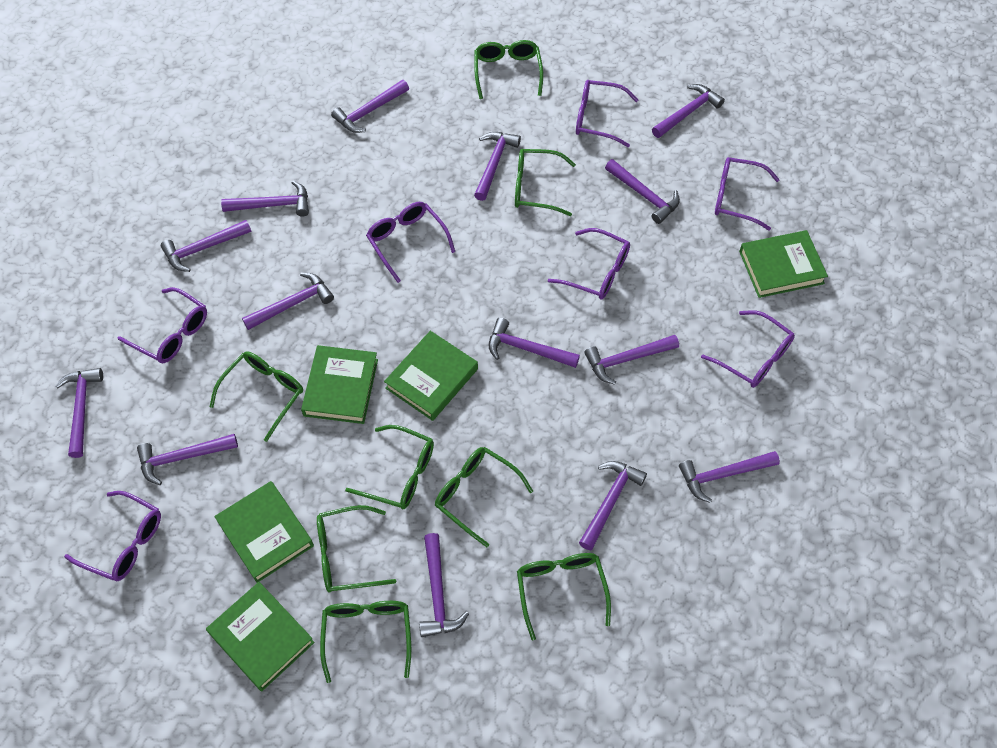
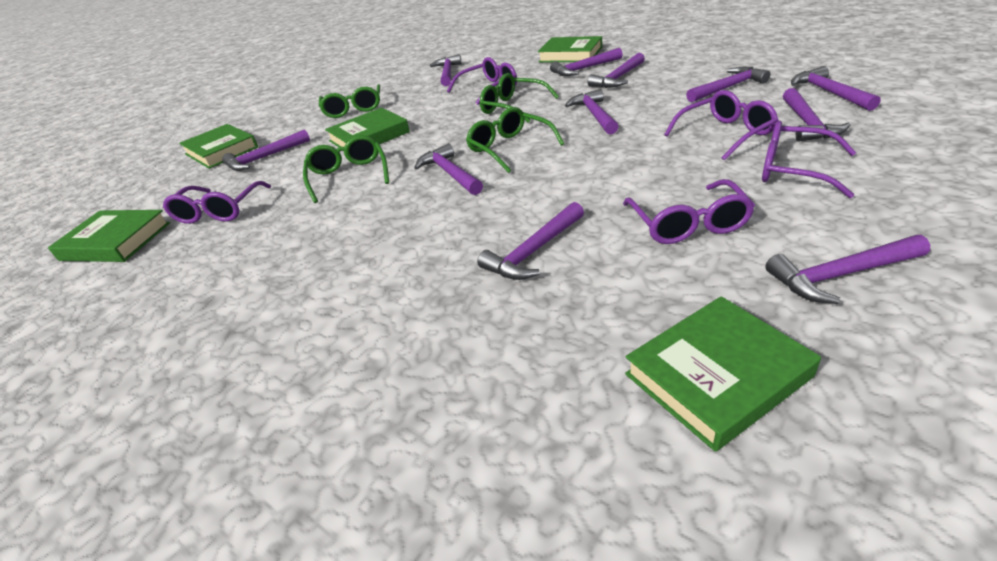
green glasses: [210,352,303,442] [317,505,397,592] [320,601,411,683] [345,425,434,510] [435,447,533,547] [474,40,543,99] [515,149,576,216] [517,553,611,640] = 8 -> [303,135,389,203] [319,84,380,118] [466,107,564,173] [480,73,559,123] = 4
purple glasses: [64,491,161,581] [118,287,207,363] [366,202,455,283] [548,228,630,300] [576,80,638,147] [701,310,795,388] [715,157,780,231] = 7 -> [163,181,271,224] [447,57,517,105] [623,179,755,244] [664,90,778,161] [762,121,856,198] = 5
purple hammer: [55,368,103,458] [137,434,238,485] [161,220,251,272] [221,181,309,217] [242,273,334,330] [331,80,409,133] [419,533,469,637] [474,132,521,201] [489,318,580,368] [579,461,647,550] [584,335,679,385] [605,159,680,224] [652,84,725,138] [679,451,780,503] = 14 -> [222,130,310,171] [414,143,483,195] [430,54,462,86] [477,202,584,280] [550,48,623,76] [565,89,619,134] [588,53,645,88] [686,67,770,102] [765,235,930,304] [783,88,851,142] [791,66,880,111] = 11

